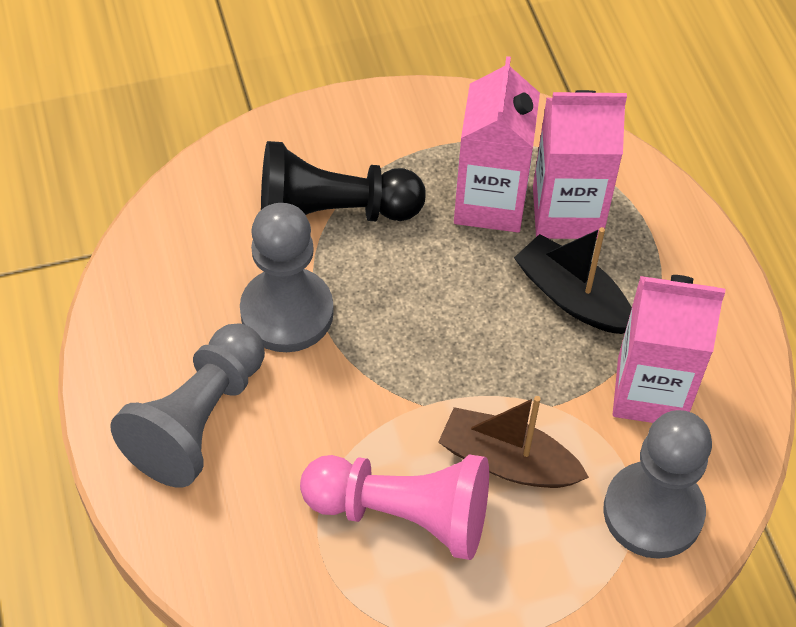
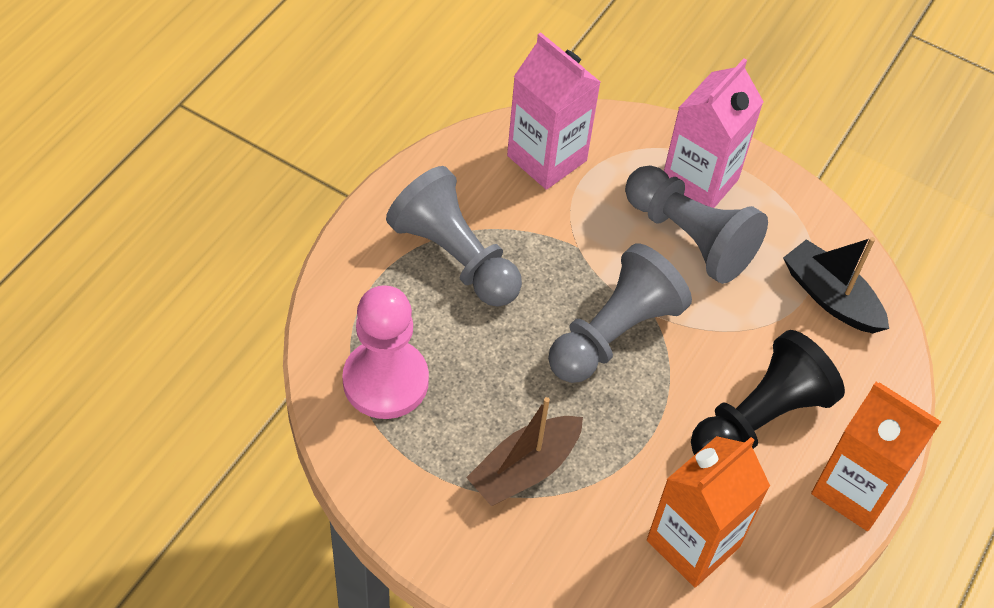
orange carton: none = 0 -> [647,436,770,587] [811,382,941,531] = 2
pink carton: [454,56,540,232] [533,90,627,239] [613,275,725,423] = 3 -> [507,32,601,190] [664,58,764,208] = 2

